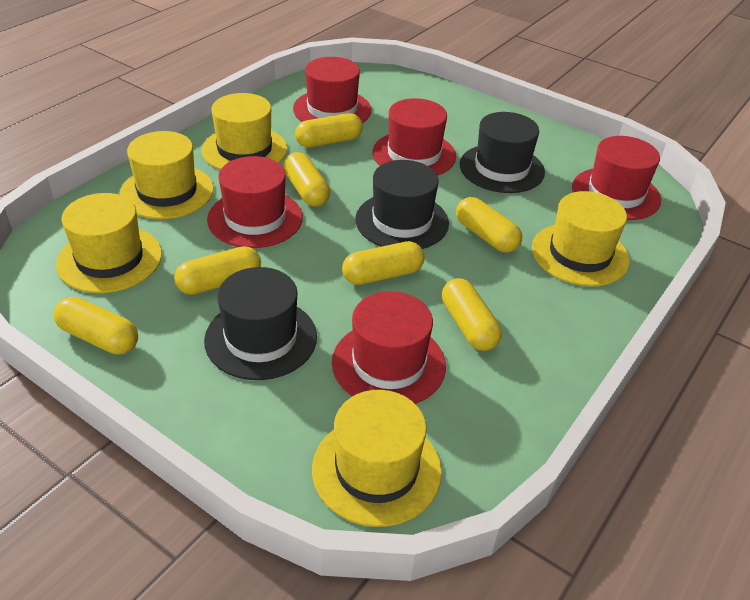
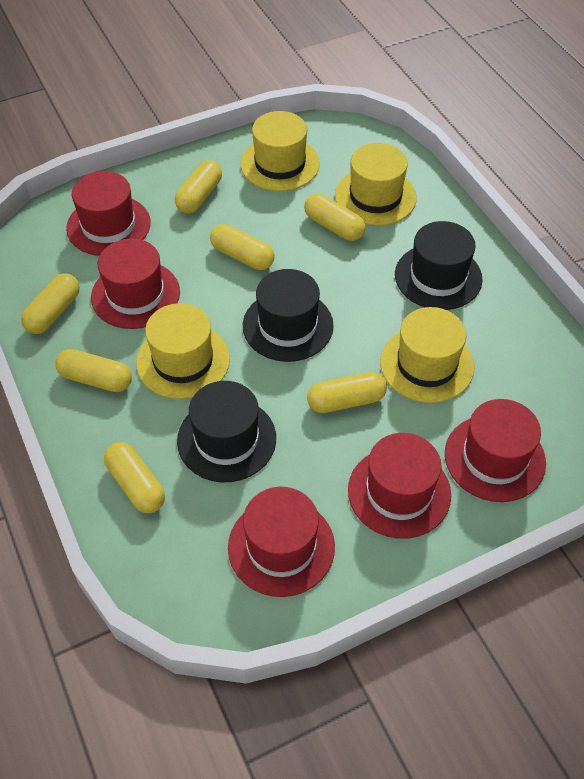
yellow hat: [56,193,162,293] [120,131,214,219] [202,93,287,170] [312,390,442,527] [532,191,630,287] = 5 -> [136,303,230,399] [241,111,320,191] [335,143,417,226] [380,307,474,403] = 4

